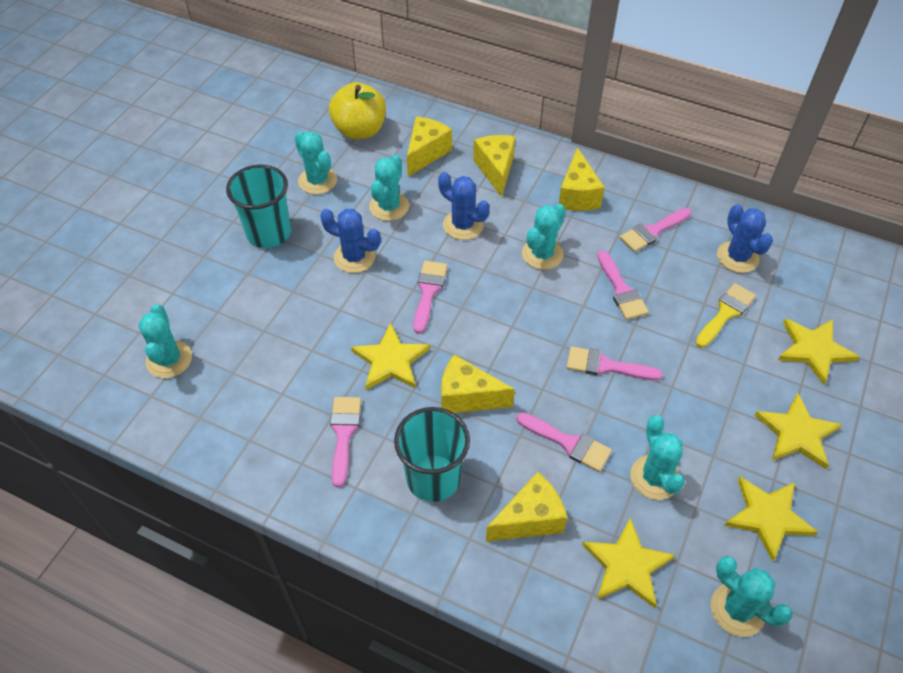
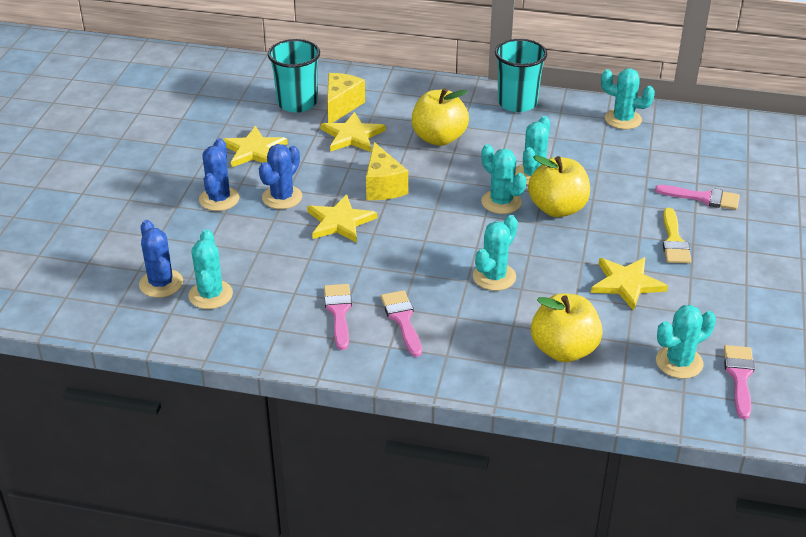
pink brush: [330,397,361,487] [413,261,448,334] [516,412,612,472] [567,346,663,380] [597,250,649,320] [619,208,691,252] = 6 -> [324,284,352,350] [381,290,422,357] [655,185,740,210] [724,345,755,419] = 4
yellow apple: [329,82,386,140] = 1 -> [412,88,469,146] [528,155,590,217] [531,293,603,362] = 3
yellow cheese: [407,116,452,177] [441,354,515,413] [473,135,515,197] [486,472,567,542] [559,148,605,211] = 5 -> [327,73,365,123] [366,142,408,200] = 2
yellow star: [351,323,430,390] [582,518,675,608] [724,477,818,562] [754,393,842,469] [778,319,859,385] = 5 -> [223,126,288,167] [307,194,377,243] [321,112,386,152] [591,257,668,311] = 4

